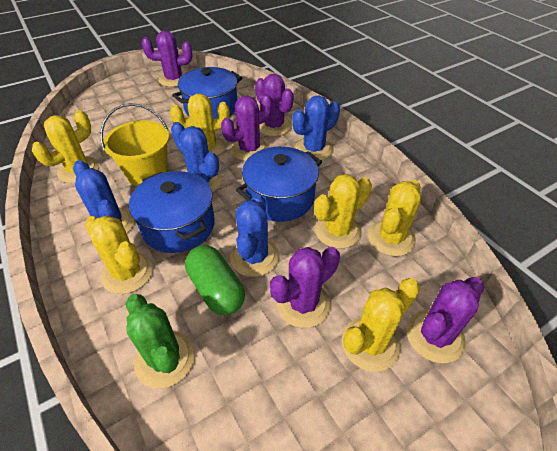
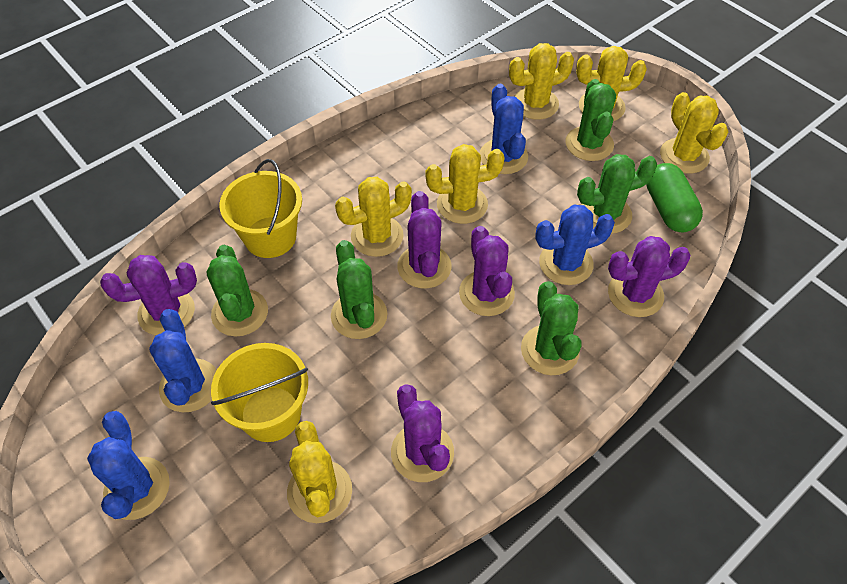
blue pot: [129,171,215,253] [172,67,242,119] [236,147,322,222] = 3 -> none = 0
green cactus: [126,294,195,388] = 1 -> [207,245,268,337] [331,240,387,339] [521,281,581,375] [566,79,616,161] [577,154,657,234] = 5
yellow bucket: [100,103,169,186] = 1 -> [211,343,308,442] [219,159,302,258] = 2

